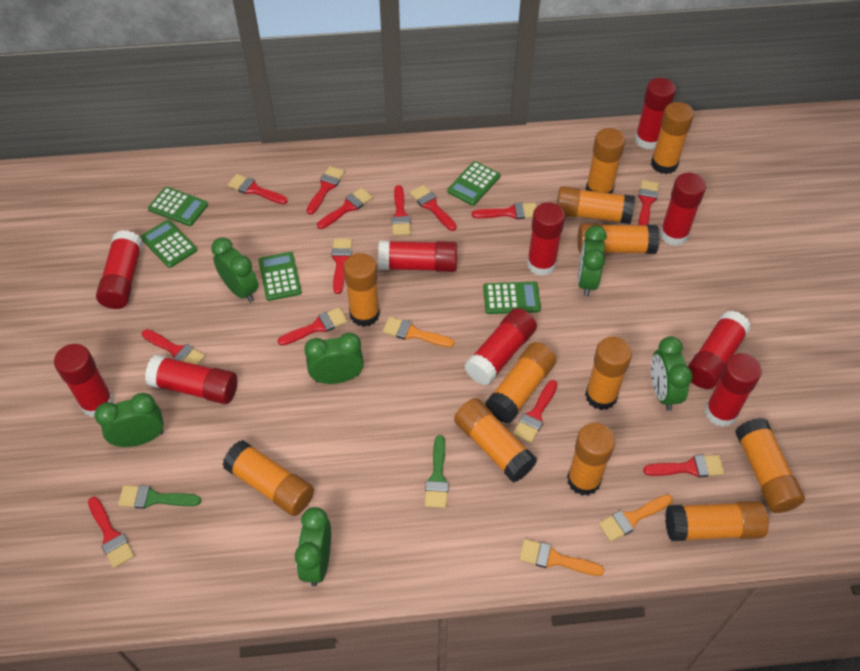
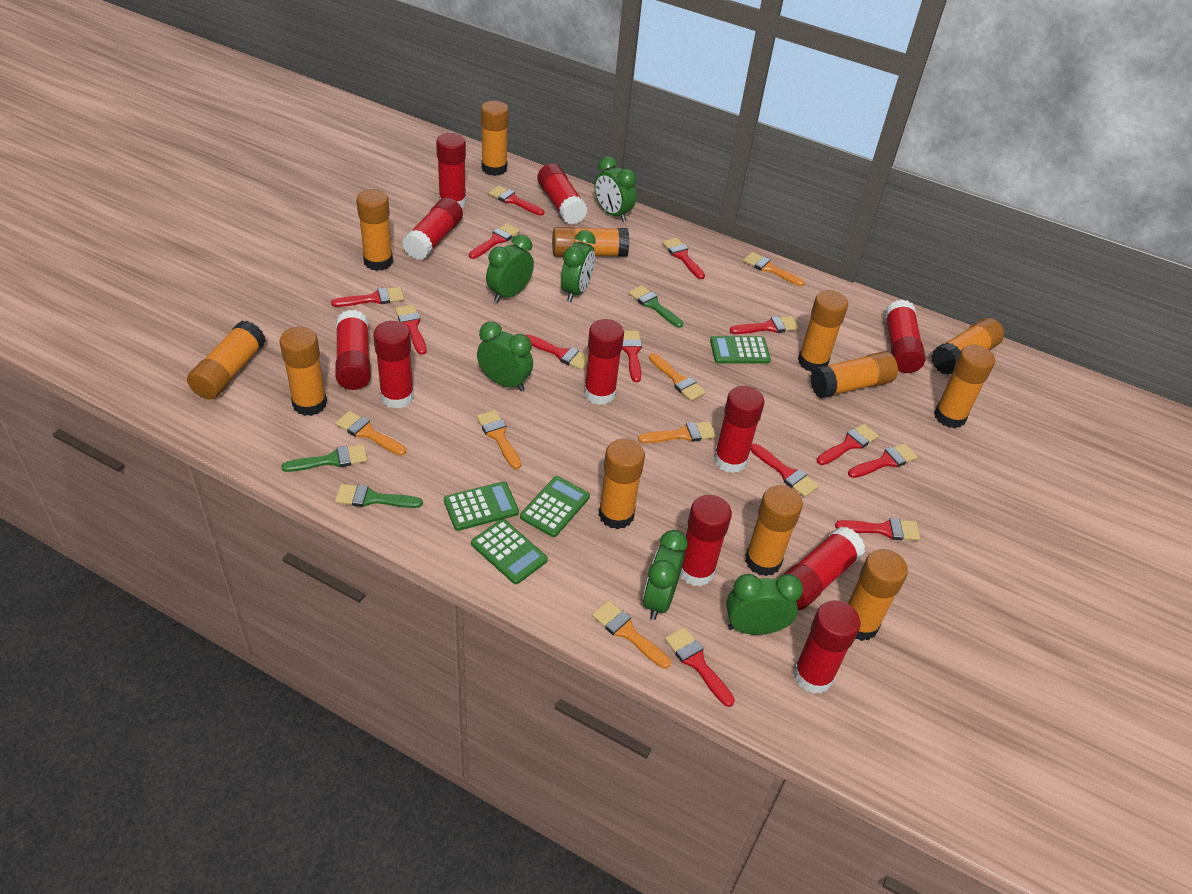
green brush: [118,485,201,509] [425,435,449,508] = 2 -> [281,444,368,472] [335,484,423,508] [629,285,683,328] = 3
green calculator: [141,220,197,268] [148,187,208,226] [258,252,302,301] [447,161,500,206] [483,282,541,314] = 5 -> [444,481,519,531] [471,519,548,584] [520,476,590,537] [710,336,771,364] = 4
orange brush: [383,317,454,347] [519,539,604,576] [598,494,673,542] = 3 -> [335,411,406,456] [476,410,521,469] [592,601,671,669] [638,421,716,443] [649,353,706,401] [743,252,805,286] = 6
red glue stick: [54,344,114,417] [96,230,143,309] [145,355,237,404] [378,241,457,272] [464,308,537,385] [527,202,565,276] [635,78,676,149] [660,173,706,246] [688,310,751,389] [705,353,762,427] = 10 -> [335,310,371,390] [373,321,414,409] [402,198,463,260] [436,133,466,208] [537,163,588,224] [584,319,624,405] [680,495,732,586] [714,386,765,473] [783,527,865,610] [793,600,861,694] [885,299,926,373] = 11

